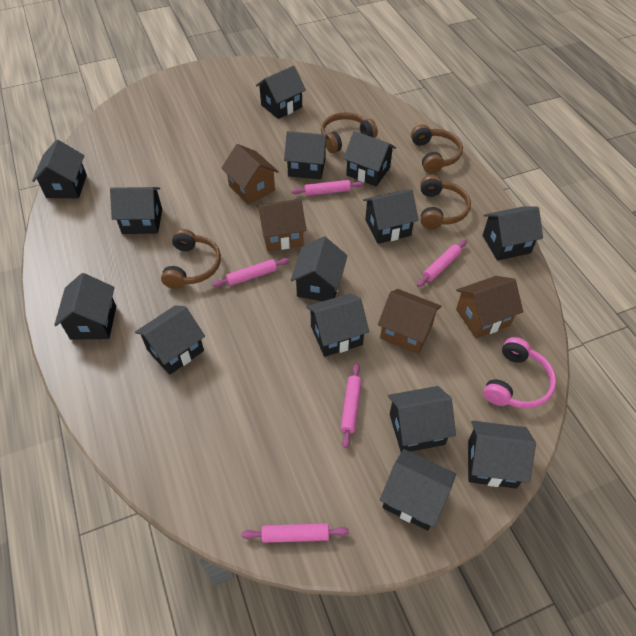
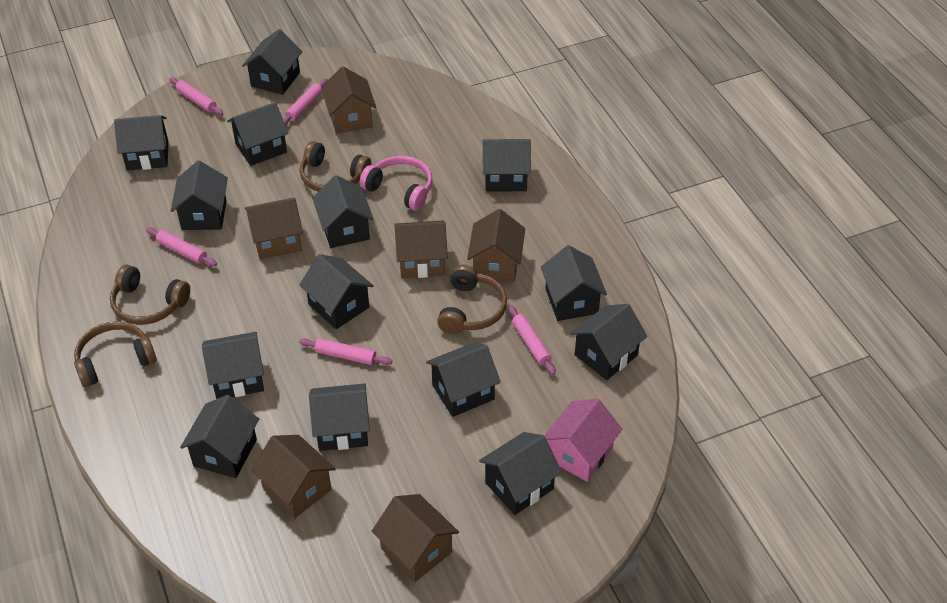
brown house: [221,144,279,205] [256,199,307,251] [378,289,441,354] [456,276,523,338] = 4 -> [245,198,303,260] [251,435,336,519] [321,67,376,134] [372,494,459,582] [394,220,448,278] [467,209,525,282] = 6
pink house: none = 0 -> [544,398,622,482] = 1

